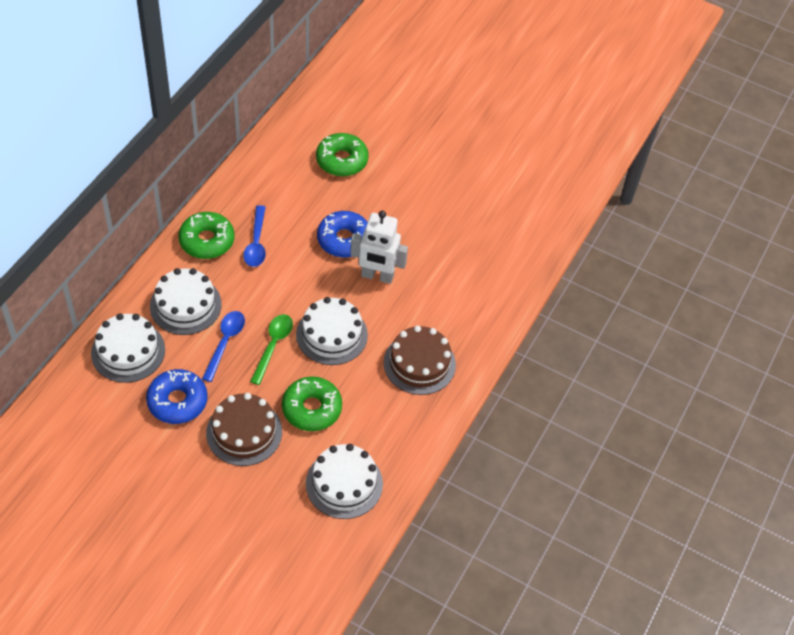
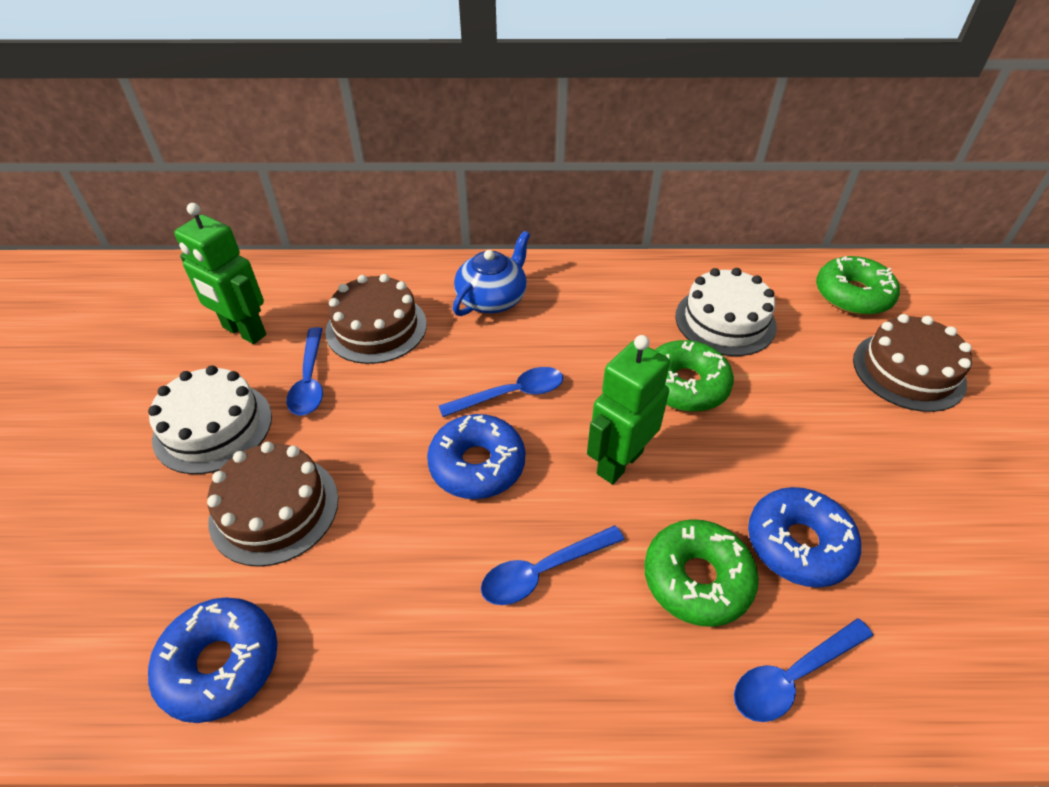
blue donut: [146,369,208,424] [317,211,368,258] = 2 -> [148,597,278,723] [427,414,525,499] [748,487,861,588] = 3
blue spoon: [202,311,245,382] [243,205,266,267] = 2 -> [287,327,323,416] [439,367,563,417] [481,525,625,605] [734,618,873,722] = 4
blue teapot: none = 0 -> [453,231,530,316] = 1
brown cake: [206,393,282,466] [384,325,456,395] = 2 -> [207,442,338,567] [325,274,427,364] [853,314,972,412] = 3
green robot: none = 0 -> [174,203,266,344] [587,335,670,484] = 2
green spoon: [250,314,293,385] = 1 -> none = 0
white cake: [91,313,165,383] [150,268,222,335] [296,297,368,365] [306,444,383,519] = 4 -> [148,365,272,474] [675,268,777,356] = 2
white robot: [350,211,408,284] = 1 -> none = 0

